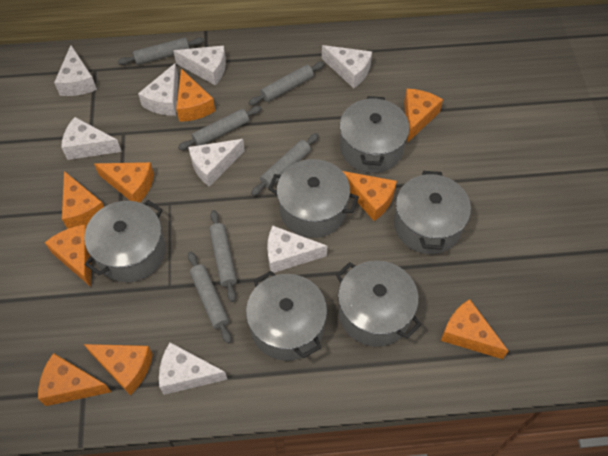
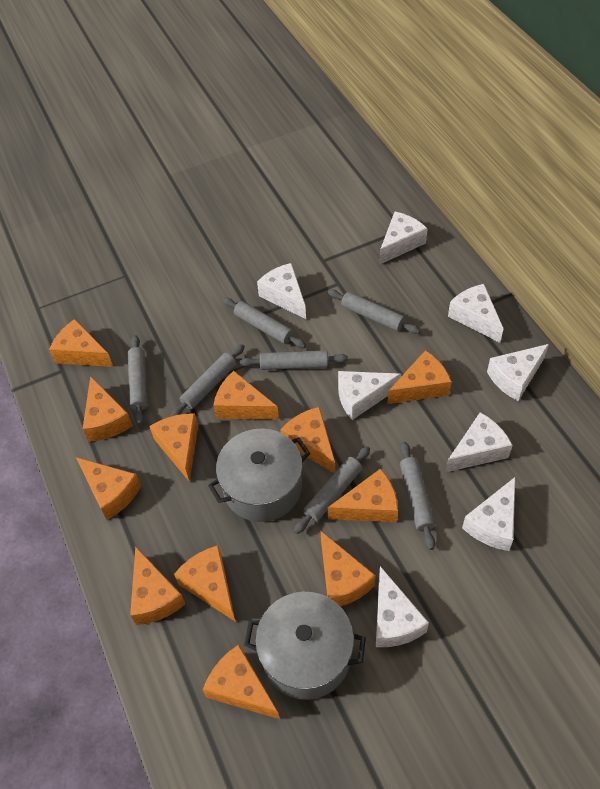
grey pot: [84,200,166,282] [246,271,327,361] [268,159,359,238] [336,260,422,346] [340,96,410,173] [394,171,471,254] = 6 -> [208,429,310,522] [244,592,366,700] = 2
grey rolling pin: [118,37,204,65] [178,106,262,150] [188,252,231,344] [209,210,237,302] [249,62,324,105] [251,133,319,196] = 6 -> [128,335,148,425] [170,344,245,417] [223,298,306,348] [240,350,348,370] [294,446,370,534] [327,289,420,334] [400,442,435,550] = 7
orange cheese: [38,353,111,406] [45,224,91,287] [62,171,104,229] [84,344,153,395] [94,162,154,203] [176,69,215,122] [343,171,397,221] [404,89,443,143] [441,299,508,359] = 9 -> [49,319,113,367] [76,457,141,520] [83,376,133,442] [130,546,185,625] [149,413,198,482] [174,545,236,622] [203,645,280,719] [213,371,279,420] [280,407,335,473] [320,530,376,606] [328,468,398,522] [387,350,451,404] = 12

